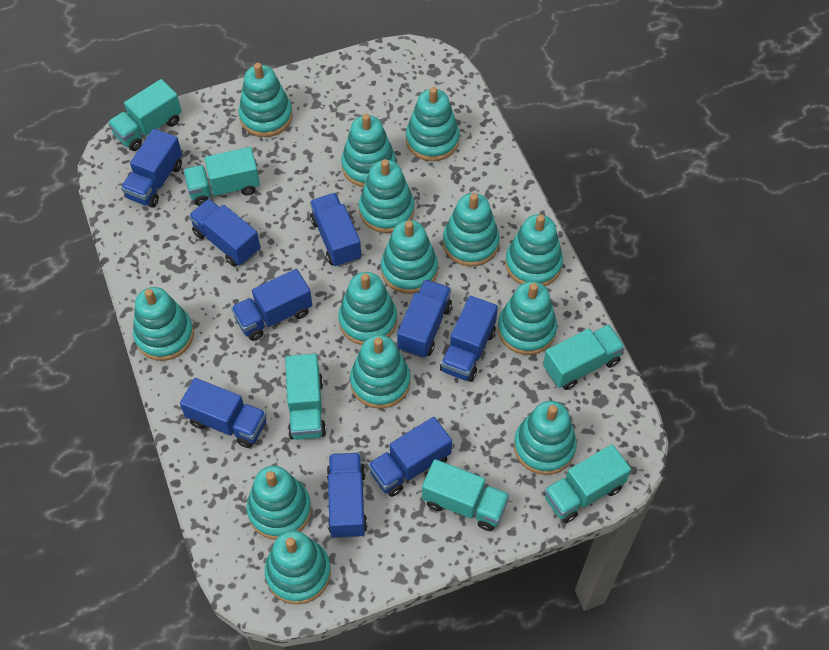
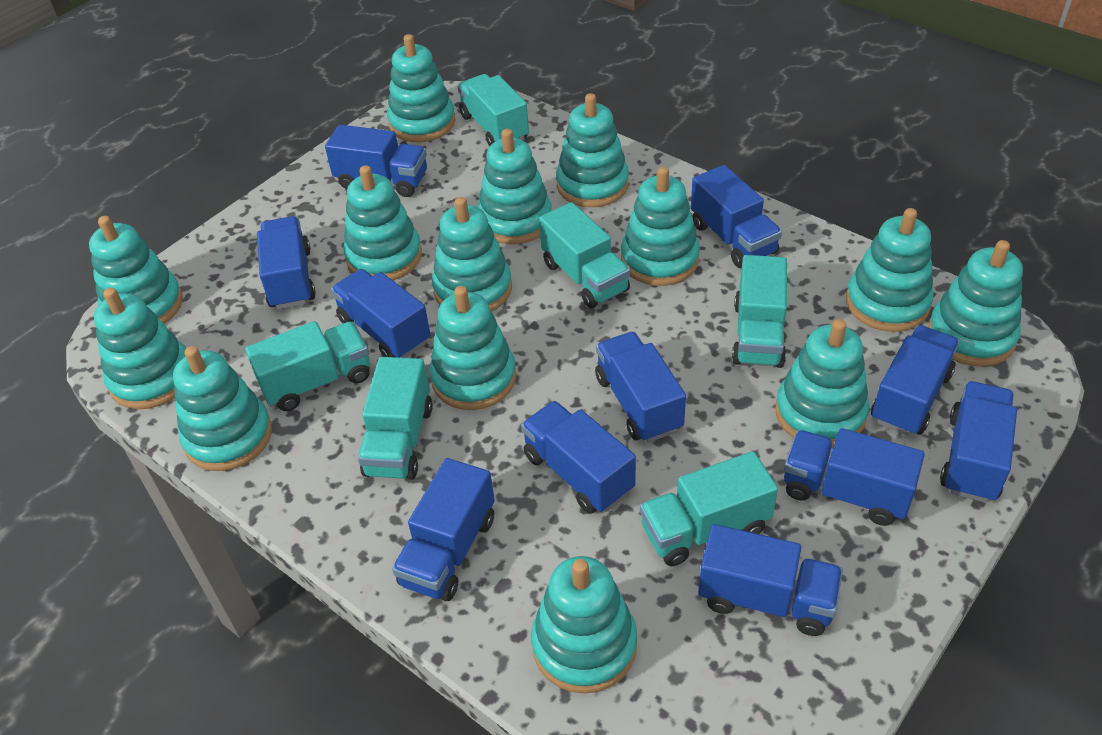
blue truck: [121,129,182,208] [180,378,267,448] [189,199,260,267] [231,269,312,341] [310,193,361,267] [327,453,368,538] [368,417,452,497] [397,279,452,358] [440,296,498,382] = 9 -> [257,216,316,309] [325,125,427,197] [331,269,431,358] [392,458,495,601] [521,401,636,514] [595,332,686,442] [691,165,782,268] [698,524,843,636] [784,428,925,526] [871,325,960,436] [940,381,1017,503] = 11

